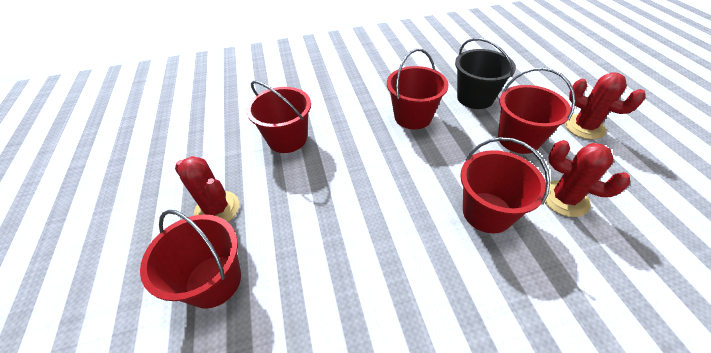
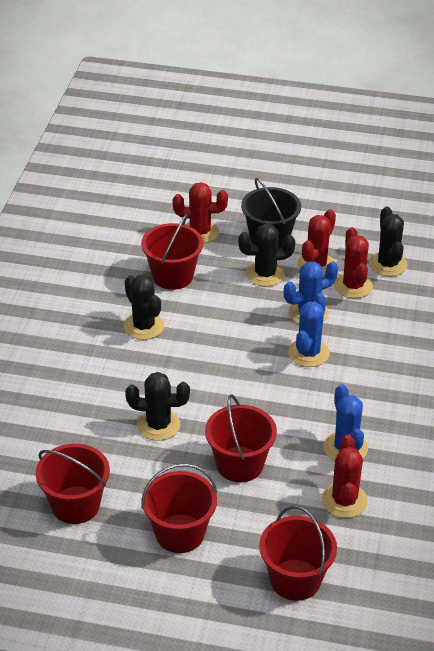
black cactus: none = 0 -> [124,275,164,340] [125,372,190,441] [238,223,295,286] [369,207,407,276] = 4
blue cactus: none = 0 -> [284,262,338,324] [288,293,330,367] [324,384,368,461] = 3
red cactus: [175,156,239,222] [544,140,630,217] [565,72,646,140] = 3 -> [173,182,228,244] [297,209,336,276] [322,435,368,518] [334,227,373,298] = 4

